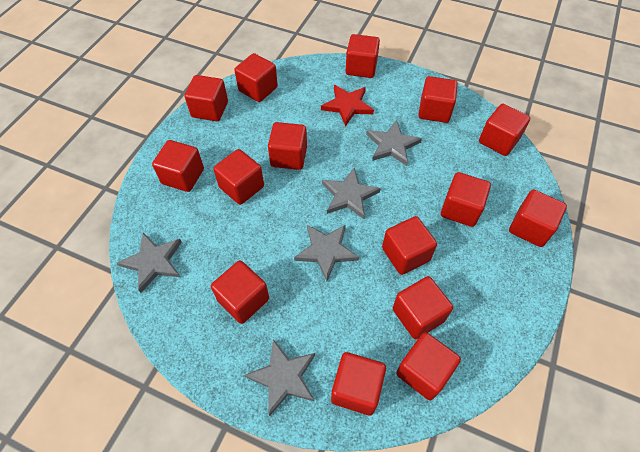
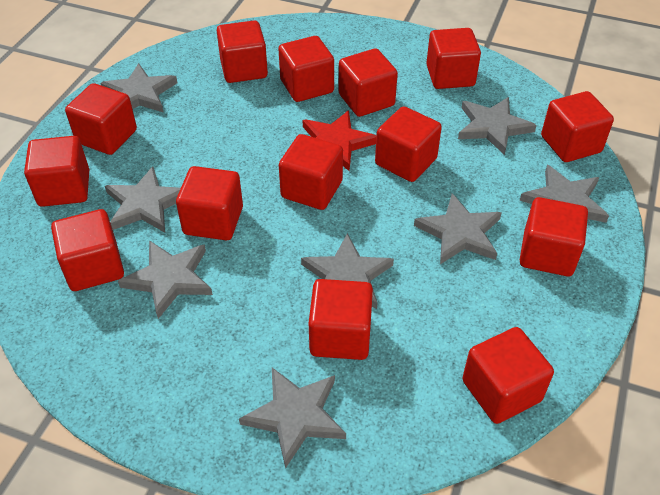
grey star: [117,233,182,293] [244,339,315,416] [294,225,359,281] [322,168,381,219] [366,120,422,166] = 5 -> [100,63,177,113] [105,166,181,233] [118,240,213,319] [239,368,346,468] [301,233,394,309] [414,193,502,264] [458,97,537,155] [520,165,609,223] = 8
red cube: [152,140,204,192] [185,75,228,121] [211,261,269,324] [213,149,264,205] [234,53,278,102] [268,122,307,170] [331,352,386,415] [346,34,380,78] [382,216,437,275] [393,276,453,339] [396,332,461,400] [419,76,458,123] [441,172,491,227] [479,104,530,156] [509,190,567,247] = 15 -> [24,136,89,207] [51,209,124,291] [65,83,137,155] [176,166,243,240] [217,20,268,83] [278,36,334,102] [279,134,343,210] [309,279,373,360] [338,49,398,117] [375,106,442,182] [426,28,481,89] [462,327,554,424] [520,197,588,276] [541,91,614,162] = 14

